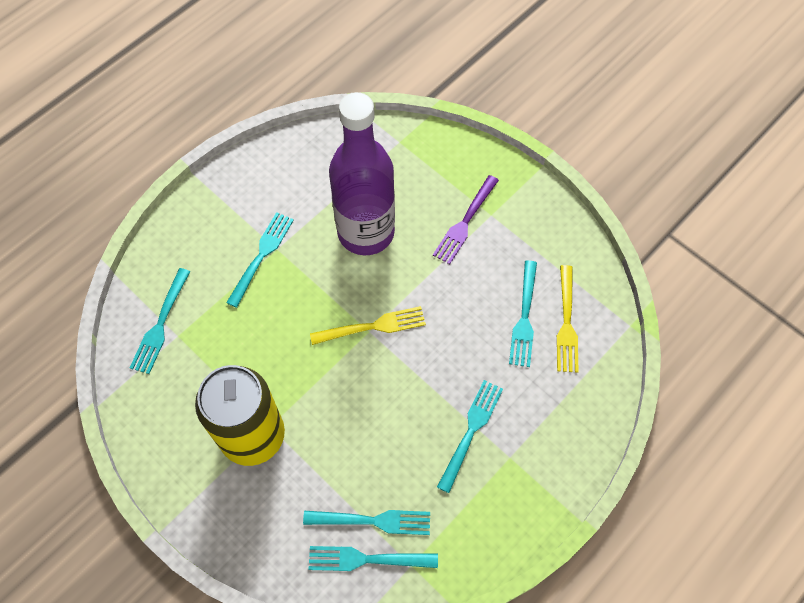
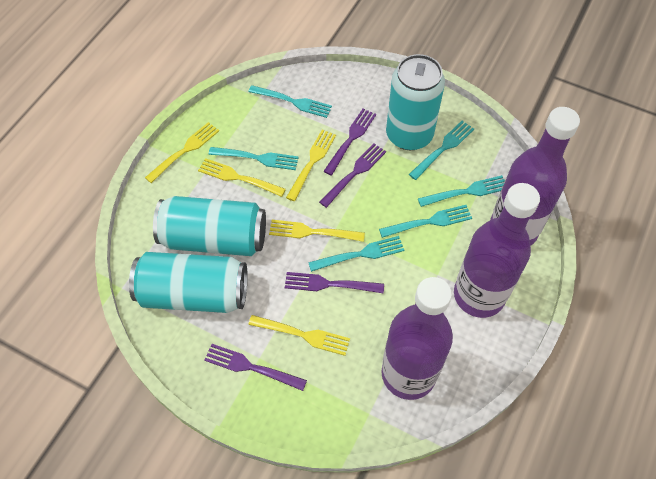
purple bottle: [329,92,395,255] = 1 -> [381,277,453,400] [454,183,540,318] [490,107,580,246] = 3
purple fork: [433,175,499,264] = 1 -> [204,344,307,391] [285,272,384,294] [319,143,386,208] [323,109,376,176] = 4
turquoise can: none = 0 -> [129,252,247,313] [153,196,266,256] [386,54,445,150] = 3
yellow can: [195,365,285,466] = 1 -> none = 0
yellow fork: [310,306,426,345] [557,265,579,372] = 2 -> [145,122,219,183] [198,158,286,197] [248,315,350,356] [269,220,365,242] [286,130,336,201] = 5

